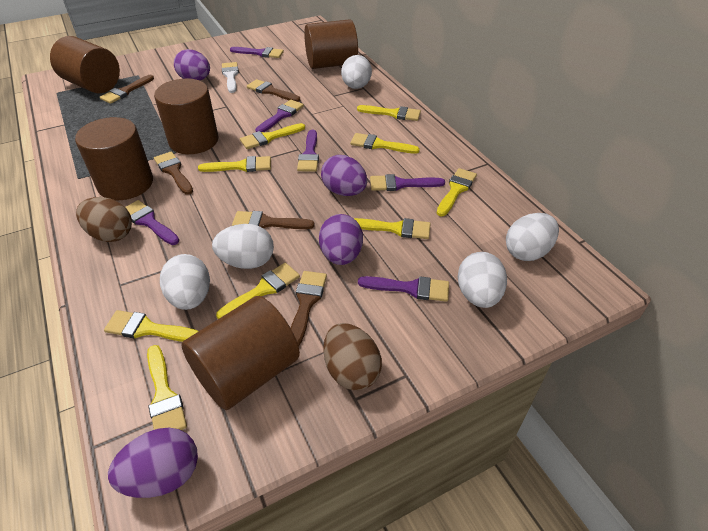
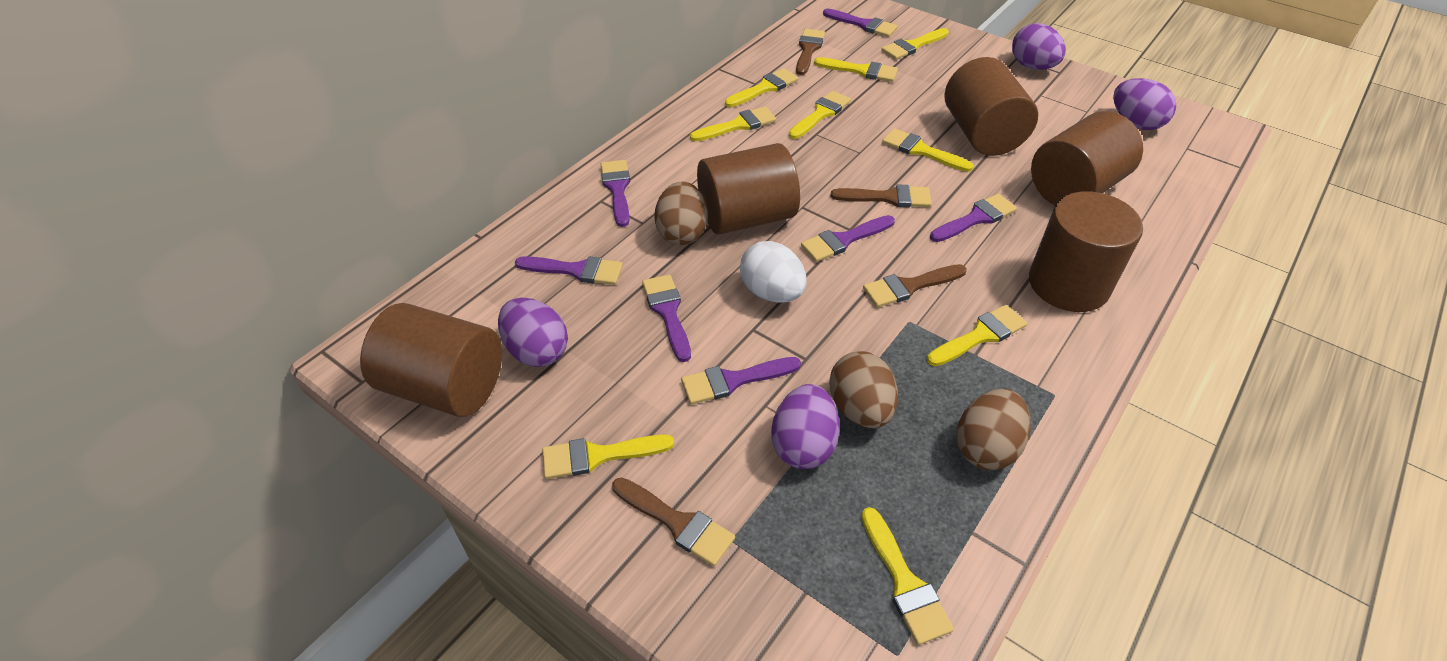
brown brush: [100,75,154,104] [154,151,193,195] [232,211,314,229] [247,79,300,102] [291,271,327,347] = 5 -> [612,477,735,566] [796,29,825,75] [831,184,932,207] [863,264,967,307] = 4
brown egg: [76,197,132,242] [323,323,382,391] = 2 -> [654,181,708,245] [829,351,898,428] [956,389,1031,470] = 3
purple brush: [126,200,179,245] [230,47,284,58] [255,100,304,132] [297,129,319,172] [358,276,449,302] [370,174,445,191] = 6 -> [515,256,623,285] [601,160,630,227] [642,275,691,362] [681,357,801,404] [801,215,895,262] [823,8,898,37] [930,194,1017,242] = 7
white brush: [222,62,239,93] = 1 -> none = 0
white egg: [160,254,210,310] [212,224,274,269] [341,55,372,89] [458,252,507,308] [506,213,559,261] = 5 -> [740,241,807,303] = 1

